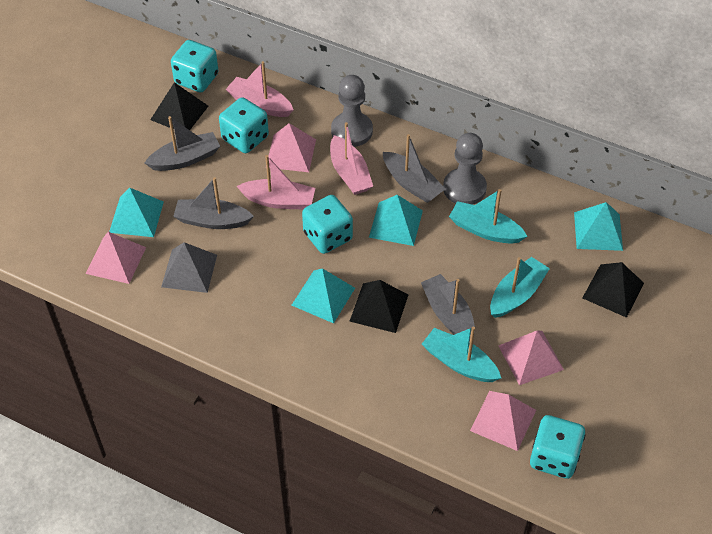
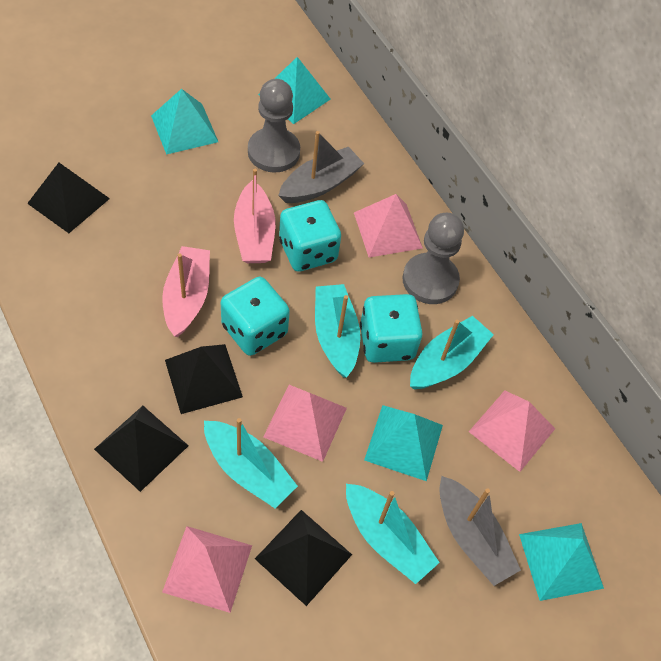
black pyramid: [150,82,208,130] [349,280,408,333] [582,262,644,318] = 3 -> [27,163,110,233] [94,406,189,492] [165,344,243,414] [255,510,352,606] = 4
grey boat: [145,116,220,171] [173,177,254,229] [383,134,445,203] [421,274,475,342] = 4 -> [278,131,364,203] [439,476,521,586] = 2
grey pyramid: [161,242,217,293] = 1 -> none = 0
pink boat: [226,61,293,117] [237,155,315,209] [330,122,373,195] = 3 -> [162,246,210,337] [234,169,275,263] = 2
turquoise boat: [422,327,501,382] [449,189,528,244] [490,257,550,318] = 3 -> [204,418,298,508] [315,284,361,378] [346,484,440,584] [410,316,494,389] = 4
turquoise dice: [171,40,219,92] [219,97,269,153] [302,195,353,254] [530,415,585,479] = 4 -> [221,277,290,356] [279,200,341,271] [360,294,423,363] = 3

